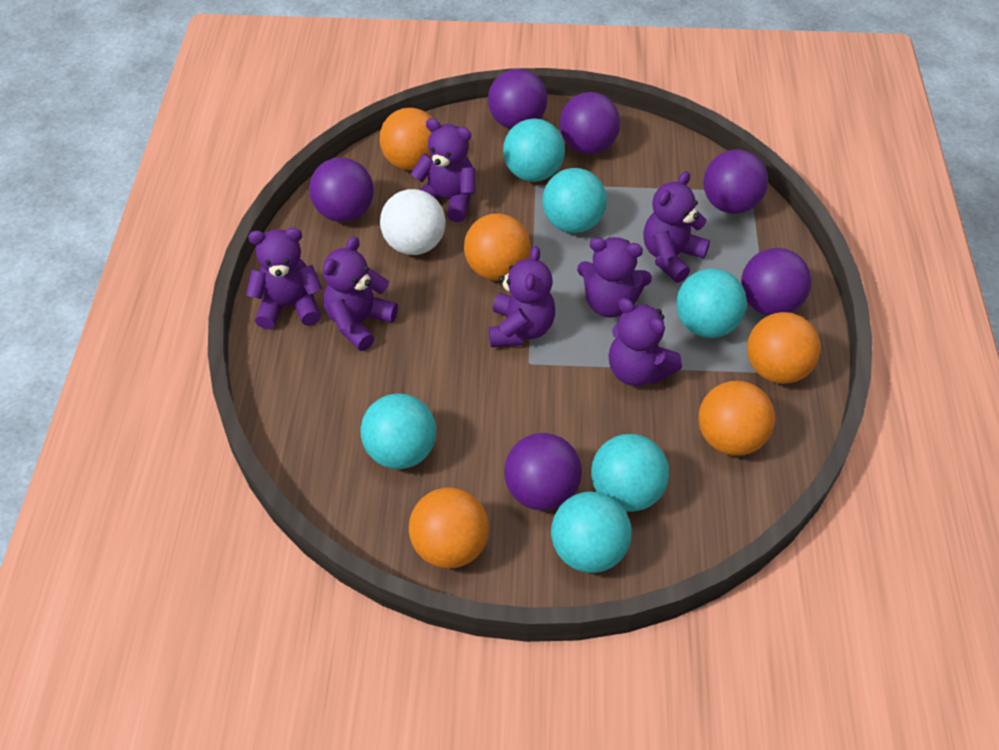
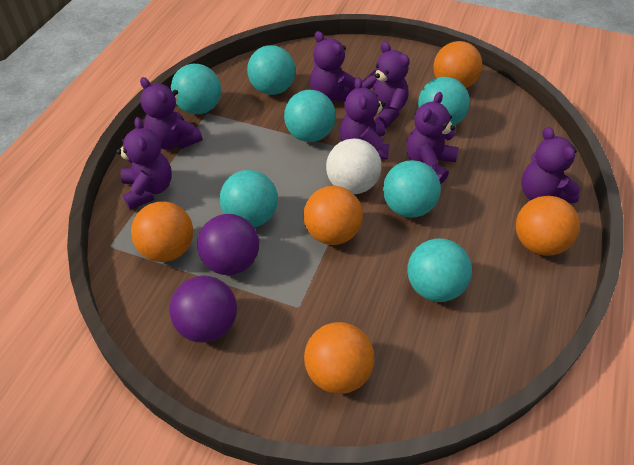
purple ball: [309,157,374,222] [488,69,547,129] [504,433,582,511] [560,92,620,154] [703,149,768,214] [741,248,811,316] = 6 -> [169,276,237,343] [197,214,259,275] = 2
turquoise ball: [361,393,436,469] [503,118,565,182] [542,168,607,233] [551,492,632,573] [591,434,669,512] [676,268,747,338] = 6 -> [171,64,221,114] [220,170,278,227] [247,45,295,95] [284,90,336,142] [383,160,441,218] [407,238,472,302] [418,77,470,126] = 7

